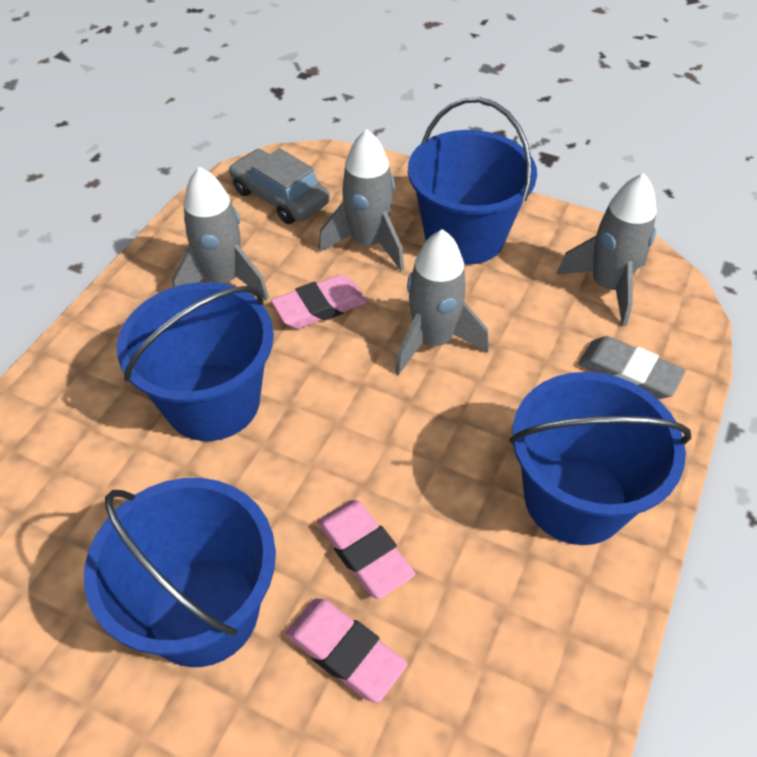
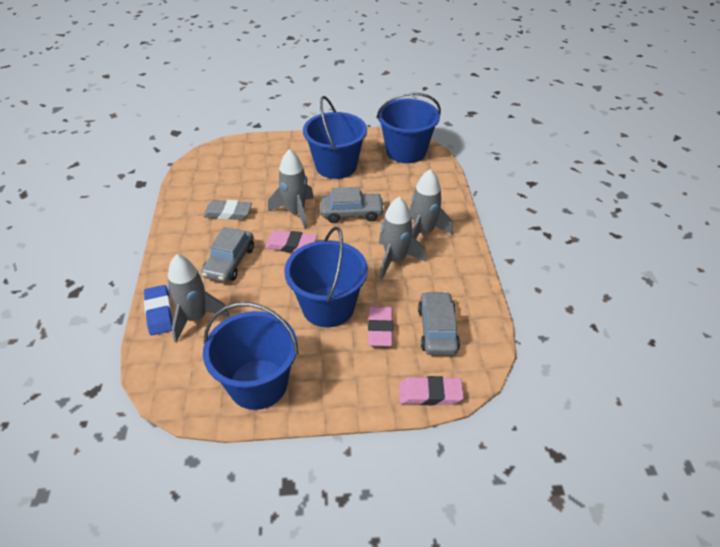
blue eraser: none = 0 -> [144,285,173,335] = 1
grey car: [229,148,330,224] = 1 -> [201,227,254,282] [321,187,385,223] [418,291,460,355] = 3

